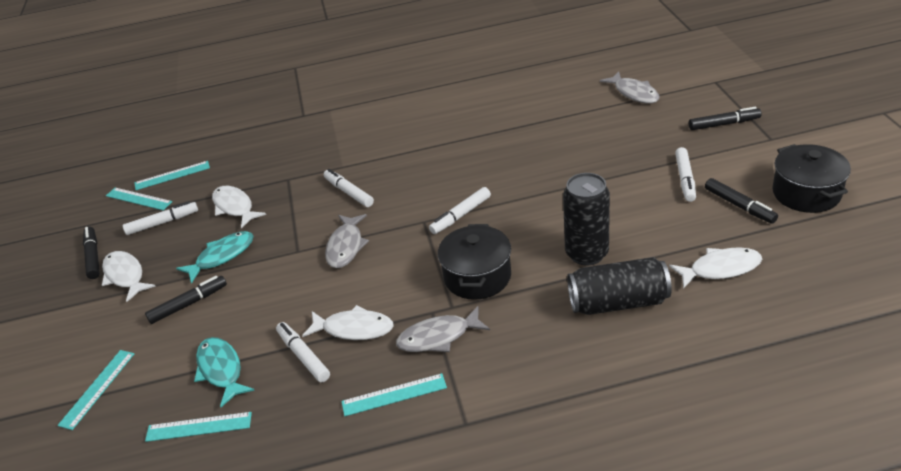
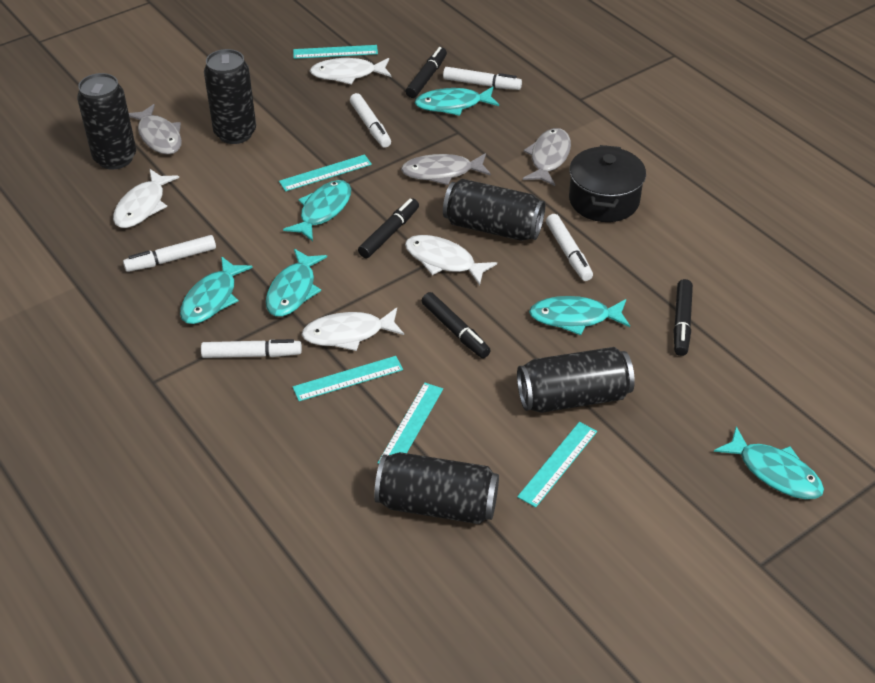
black can: [563,173,610,266] [567,257,672,315] = 2 -> [77,73,136,170] [204,49,256,144] [374,452,499,524] [443,179,545,241] [517,347,635,413] = 5
black pot: [438,224,511,300] [772,144,851,213] = 2 -> [569,145,646,222] = 1
turquoise fish: [176,231,254,284] [194,337,254,407] = 2 -> [180,256,253,324] [266,249,327,317] [283,180,351,241] [415,87,499,116] [529,296,630,335] [714,426,824,499] = 6

